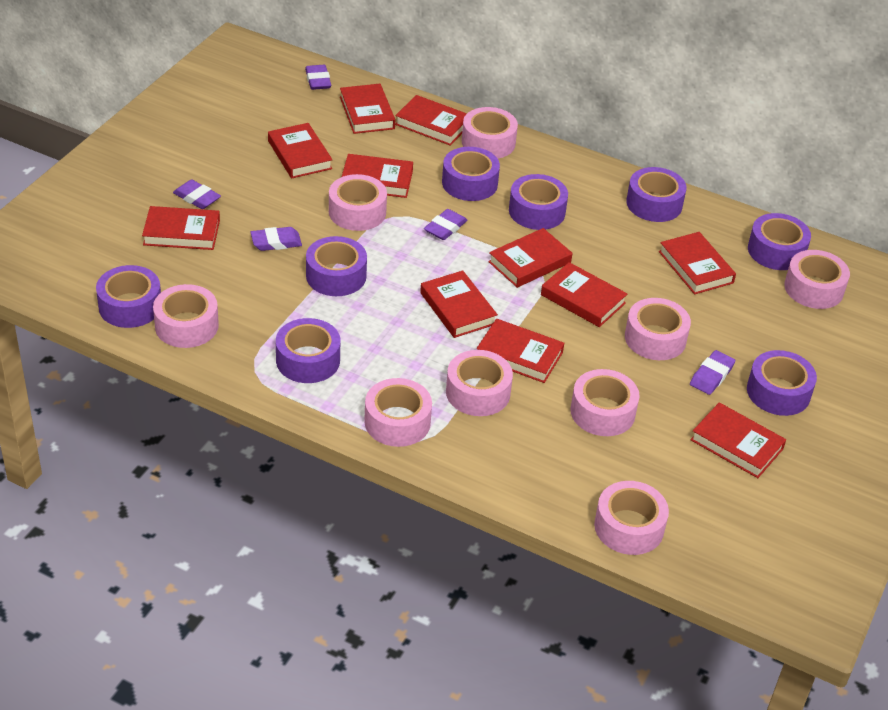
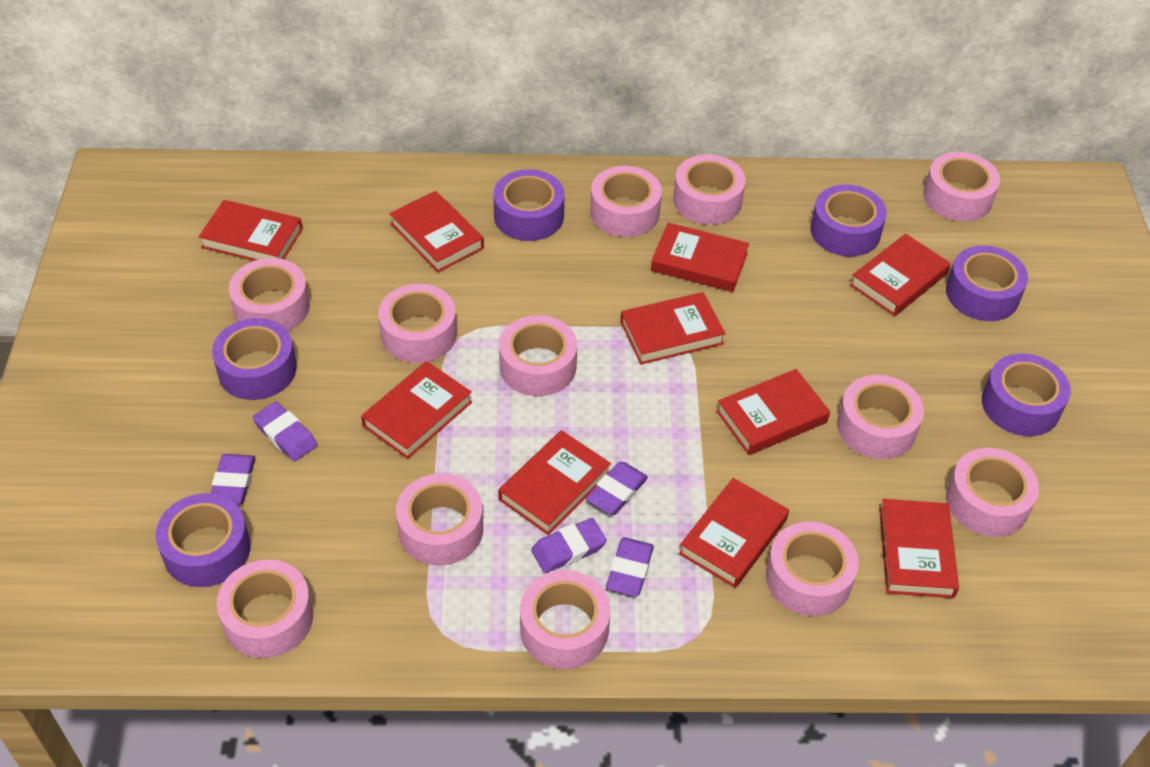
pink tape: [153,284,219,348] [329,174,387,231] [364,378,432,447] [446,350,513,416] [462,107,518,159] [570,369,640,436] [594,481,669,555] [625,298,691,360] [784,250,850,309] = 9 -> [217,559,313,658] [229,258,310,331] [378,284,457,363] [396,474,483,566] [499,315,577,396] [520,570,610,669] [590,166,662,237] [673,154,746,225] [766,521,859,616] [837,375,924,459] [923,152,1000,222] [946,448,1039,537] = 12
purple tape: [96,265,161,328] [276,318,340,383] [306,236,367,296] [442,147,500,201] [509,174,568,230] [626,167,686,222] [747,350,817,416] [748,213,811,270] = 8 -> [155,493,251,587] [212,318,297,400] [493,169,564,241] [810,184,887,257] [946,246,1028,321] [982,354,1071,436] = 6
red book: [142,206,220,250] [268,123,333,178] [340,84,395,134] [342,154,413,198] [395,95,467,146] [420,271,498,338] [477,319,564,383] [488,228,572,288] [541,262,627,327] [659,232,736,295] [690,402,786,478] = 11 -> [199,200,303,261] [361,361,472,459] [390,191,484,272] [498,430,611,535] [620,292,726,364] [651,223,749,292] [679,478,789,588] [716,369,830,455] [850,234,951,316] [879,499,959,598] = 10

